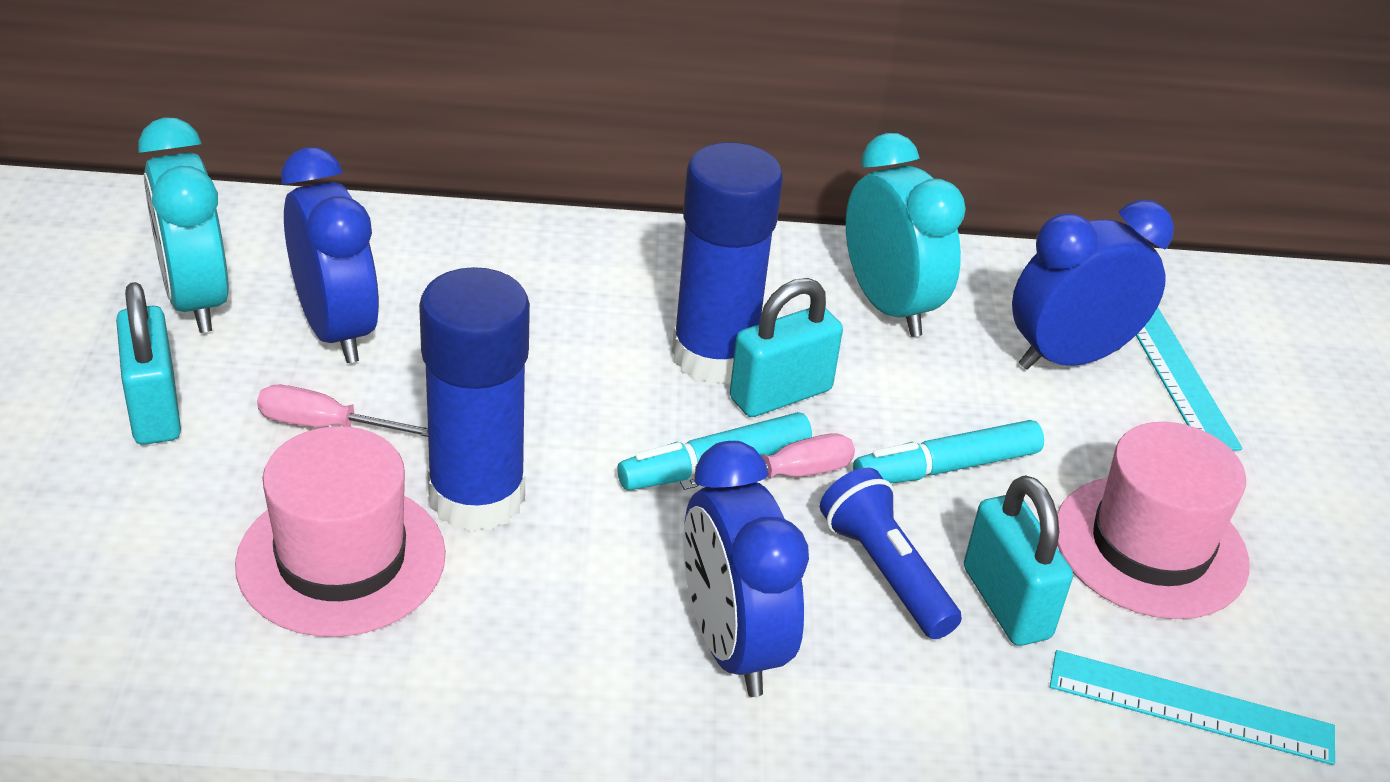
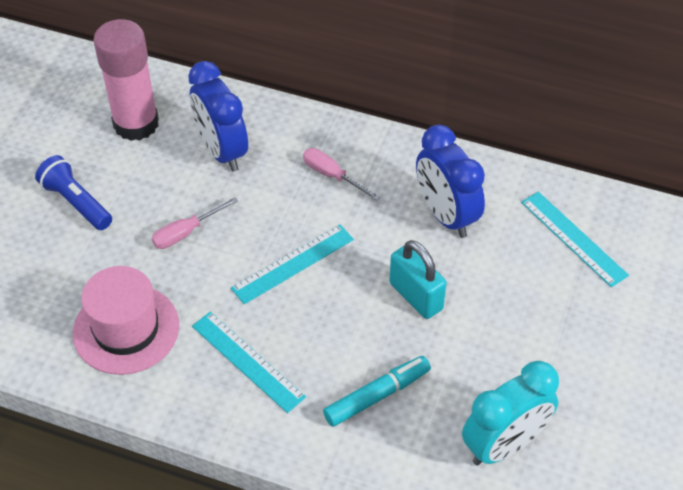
blue clock: [281,147,379,363] [683,441,809,697] [1012,200,1174,370] = 3 -> [188,61,248,172] [416,125,485,238] = 2
blue glue stick: [419,267,530,532] [672,142,783,384] = 2 -> none = 0
pink glue stick: none = 0 -> [93,19,159,141] = 1
pink hat: [235,426,446,637] [1057,422,1250,619] = 2 -> [73,266,179,375] = 1
turquoise clock: [138,117,229,333] [846,133,966,337] = 2 -> [462,361,559,466] = 1
turquoise marker: [617,412,812,491] [853,420,1044,483] = 2 -> [323,356,431,427] = 1
turquoise padlock: [116,282,181,445] [730,278,843,417] [964,475,1073,646] = 3 -> [389,240,447,319] = 1
turquoise ruler: [1050,650,1335,765] [1136,308,1242,451] = 2 -> [192,311,306,413] [231,224,354,304] [521,191,629,287] = 3

